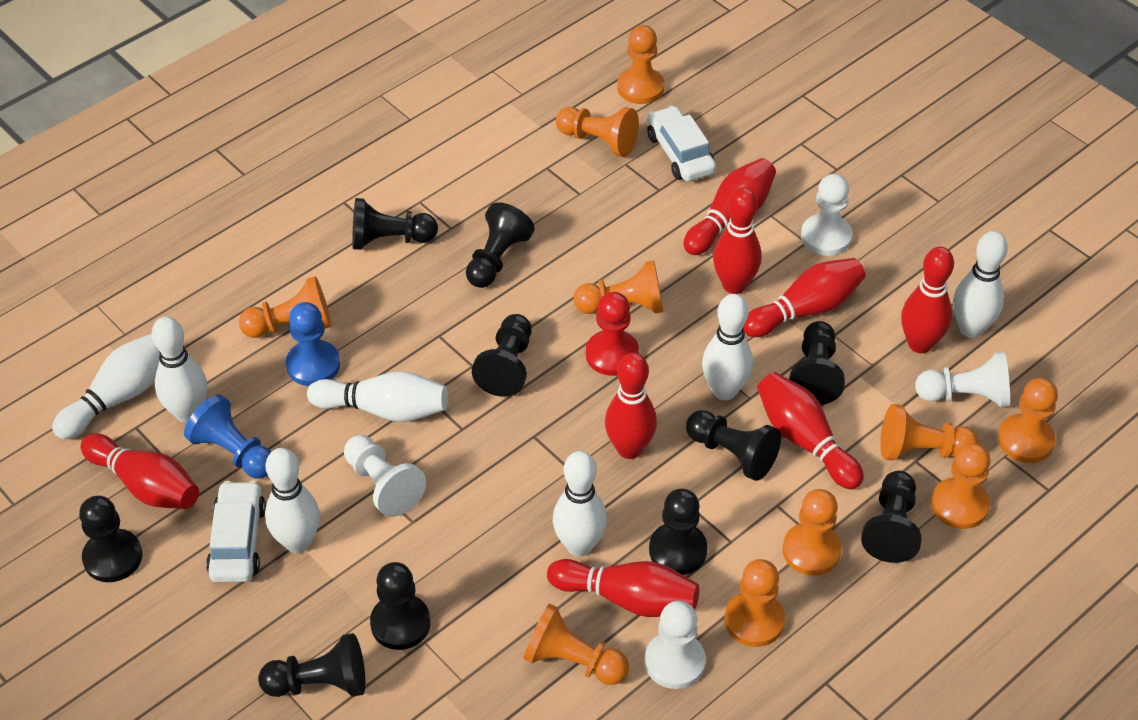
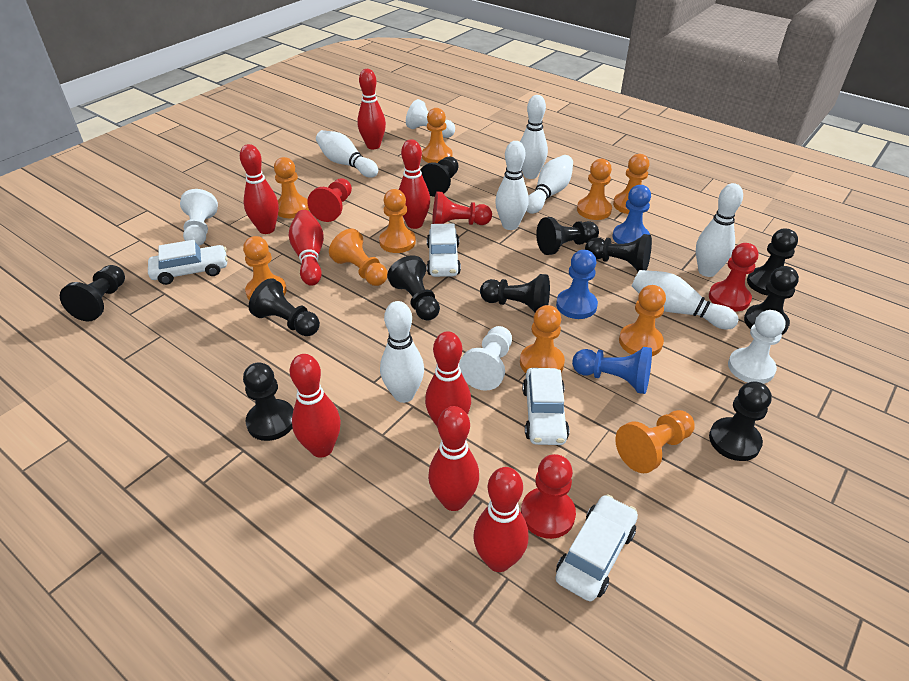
black pawn: [79,496,142,582] [258,633,365,697] [352,198,438,250] [370,562,431,650] [466,202,535,288] [472,314,532,397] [649,489,708,575] [686,410,781,481] [789,321,845,405] [861,471,921,563] = 10 -> [60,265,125,321] [243,362,294,441] [249,278,320,336] [387,255,440,321] [420,157,458,197] [480,274,550,313] [536,217,599,255] [585,234,652,272] [709,381,772,461] [744,266,799,335] [747,228,798,296] = 11
blue pawn: [184,394,272,479] [286,302,340,386] = 2 -> [556,250,598,319] [572,347,652,394] [613,185,651,244] = 3
red pawn: [586,292,639,376] = 1 -> [307,178,352,222] [432,191,492,225] [521,454,576,539] [709,243,758,312] = 4
white car: [206,480,266,582] [647,105,716,181] = 2 -> [148,240,228,285] [427,224,461,277] [522,368,569,445] [555,494,638,601] = 4

